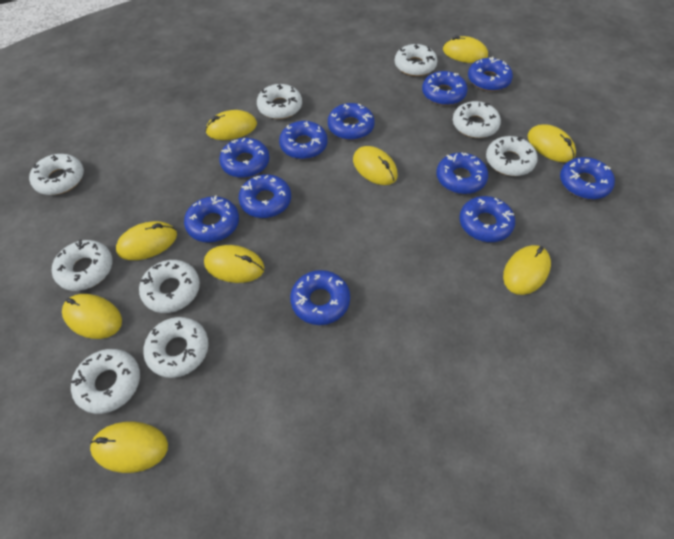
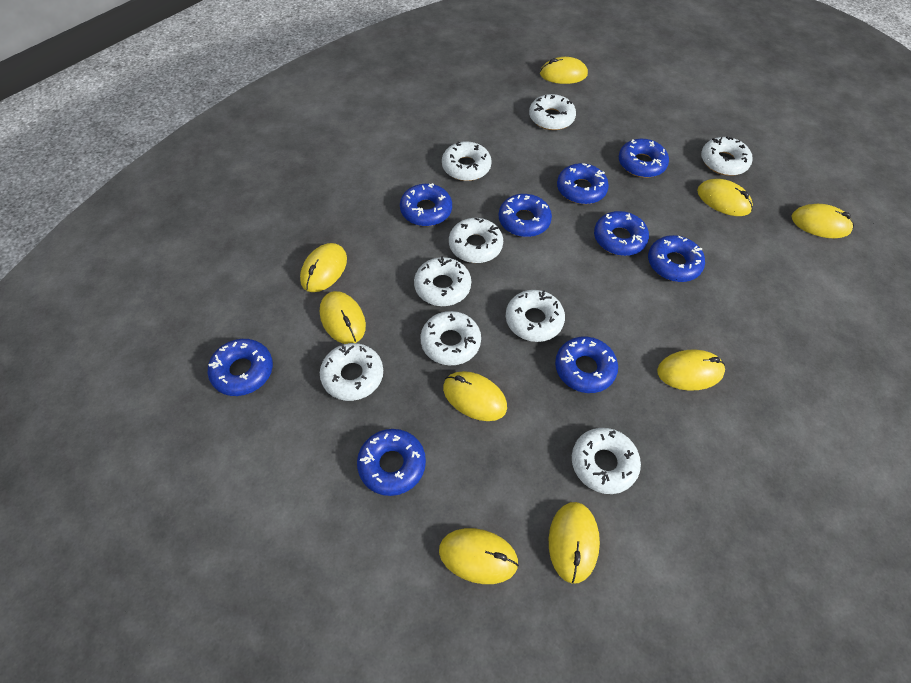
blue donut: [184,195,239,243] [219,138,270,178] [239,174,291,218] [279,121,328,159] [290,270,350,325] [328,103,375,140] [422,71,468,106] [436,152,488,194] [459,196,515,242] [468,56,513,91] [560,157,615,199] = 11 -> [208,339,273,396] [357,429,426,496] [400,183,452,226] [499,194,552,237] [555,337,618,393] [557,163,609,204] [594,211,649,256] [619,139,669,178] [648,235,705,282] = 9

